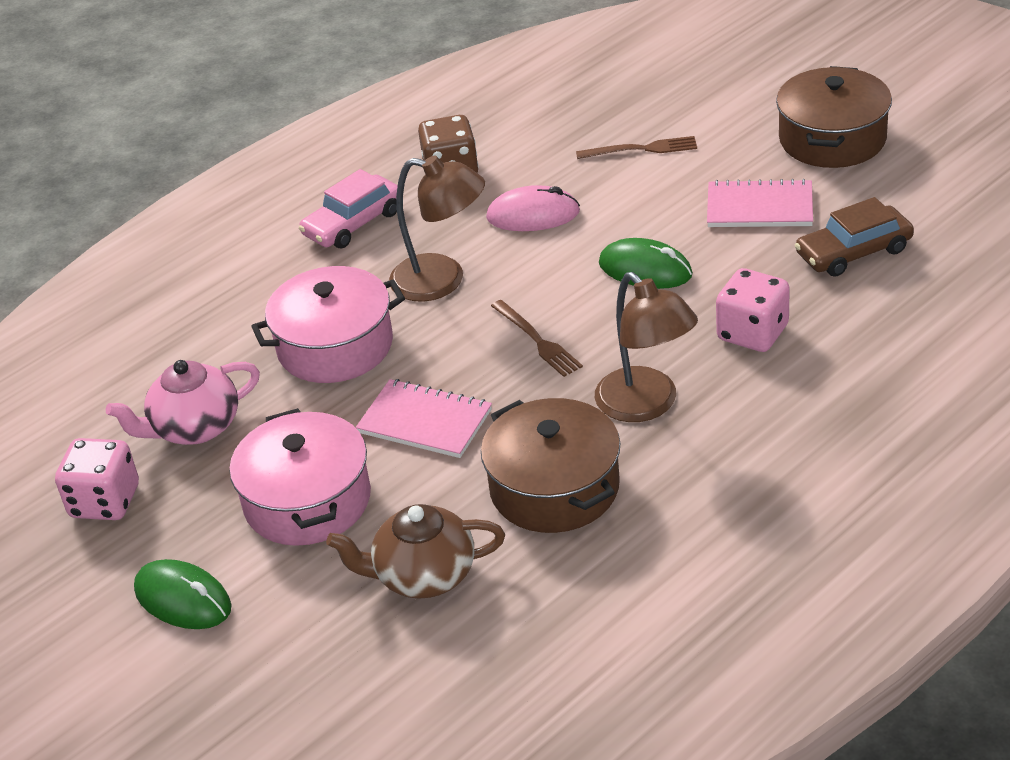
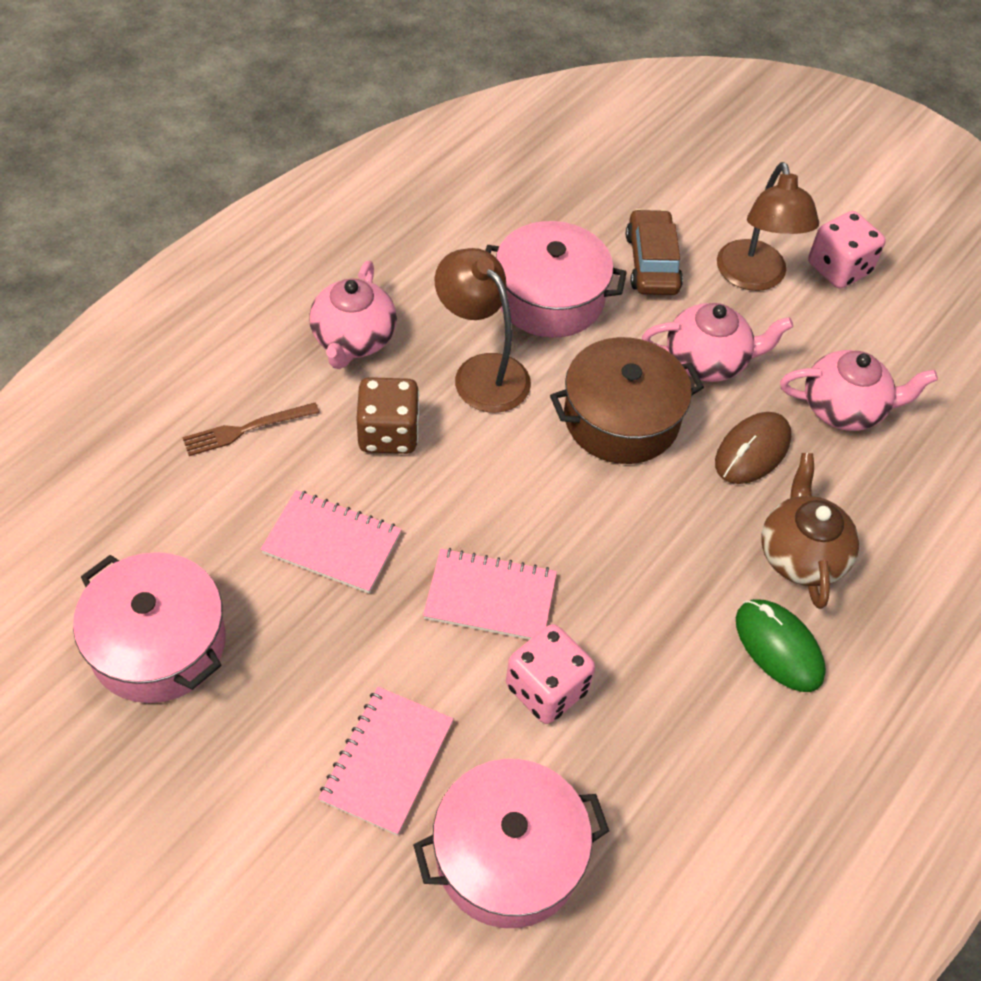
brown fork: [491,300,583,377] [576,136,697,159] = 2 -> [182,402,319,456] = 1
brown mouse: none = 0 -> [715,412,791,484] = 1
brown pot: [481,398,621,533] [776,66,892,168] = 2 -> [550,337,704,464] = 1
green mouse: [134,559,232,629] [599,238,693,289] = 2 -> [736,599,826,692] = 1
pink car: [299,169,398,248] = 1 -> none = 0
pink mouse: [486,185,580,231] = 1 -> none = 0
pink notebook: [356,379,492,458] [707,179,813,227] = 2 -> [261,490,402,593] [318,687,454,835] [423,548,557,640] = 3
pink pot: [229,408,371,546] [251,266,405,383] = 2 -> [73,552,225,703] [413,759,609,928] [485,221,627,338] = 3
pink teapot: [106,360,260,445] = 1 -> [309,261,397,369] [642,303,793,382] [780,350,938,431] = 3

